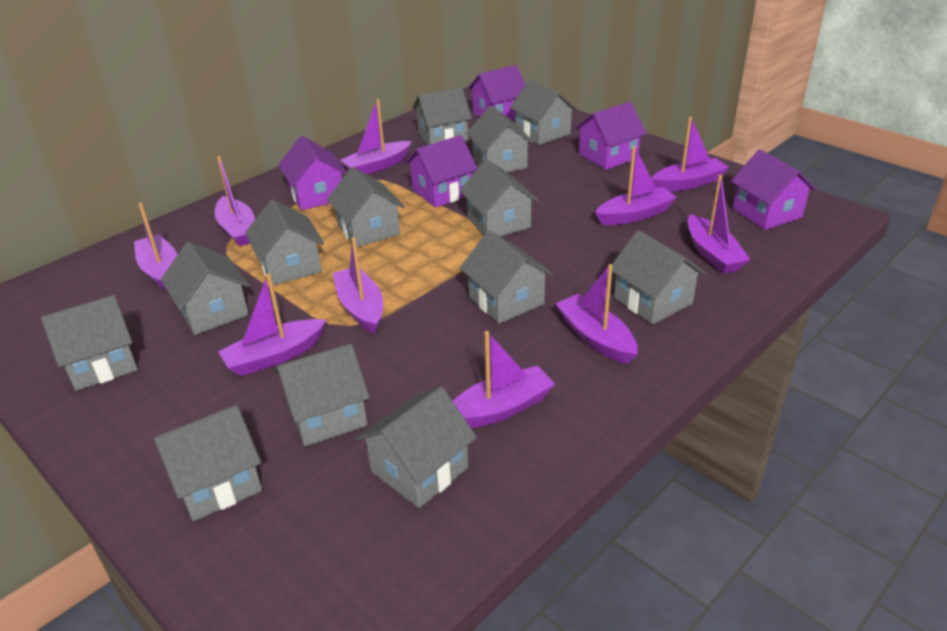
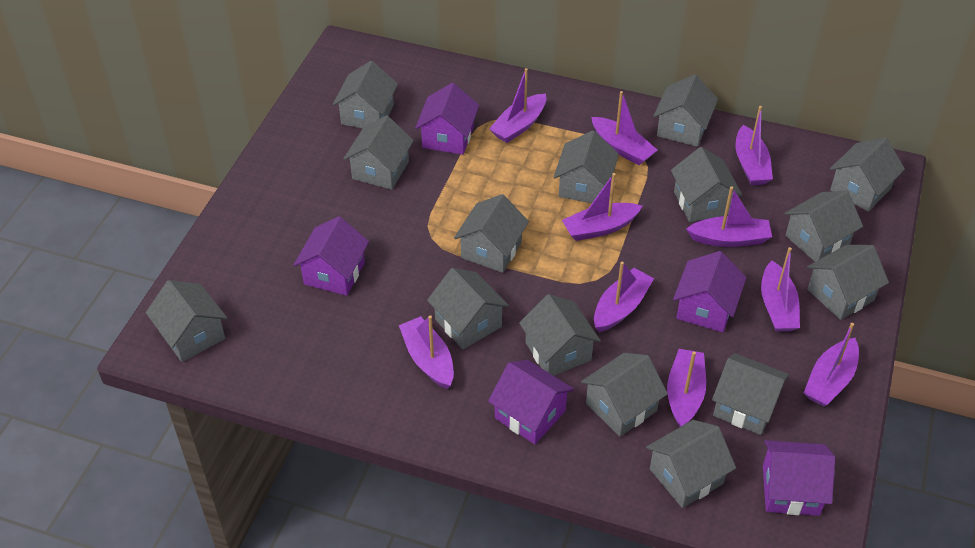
grey house: [41,295,138,391] [154,405,262,521] [161,242,250,335] [245,199,324,285] [274,344,370,446] [327,167,405,247] [356,387,477,508] [412,87,472,145] [460,159,538,236] [460,230,553,324] [466,106,534,172] [510,79,577,145] [612,230,706,324] = 13 -> [146,280,227,362] [333,61,398,128] [343,115,414,190] [427,268,509,349] [454,194,529,273] [519,294,601,376] [554,130,619,203] [581,353,668,437] [646,420,736,508] [654,74,718,147] [671,147,742,222] [712,353,789,435] [784,191,863,262] [807,245,889,320] [830,137,905,212] = 15

